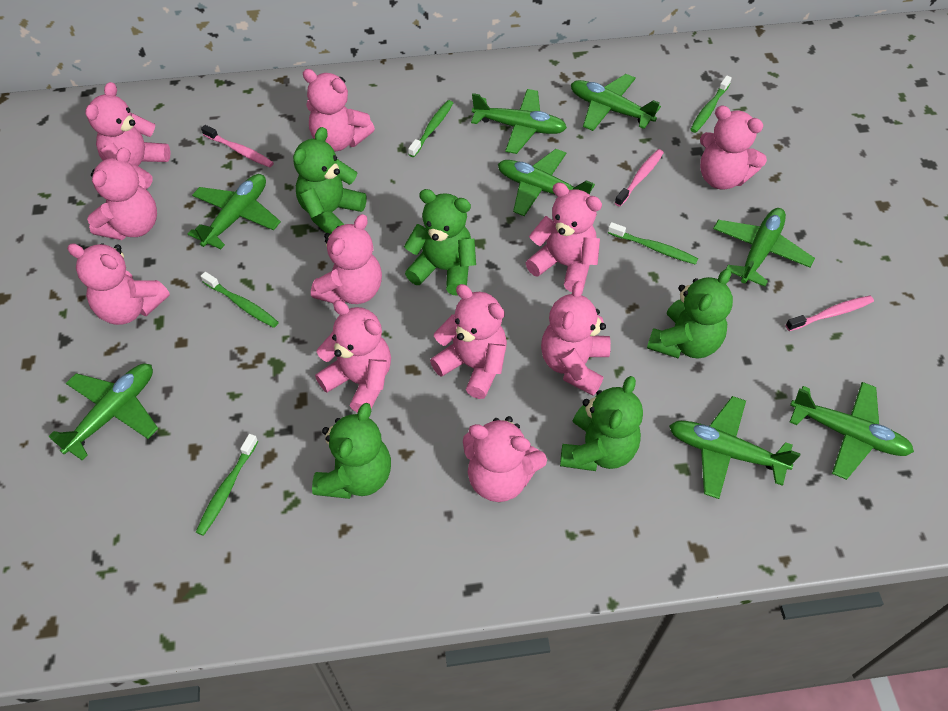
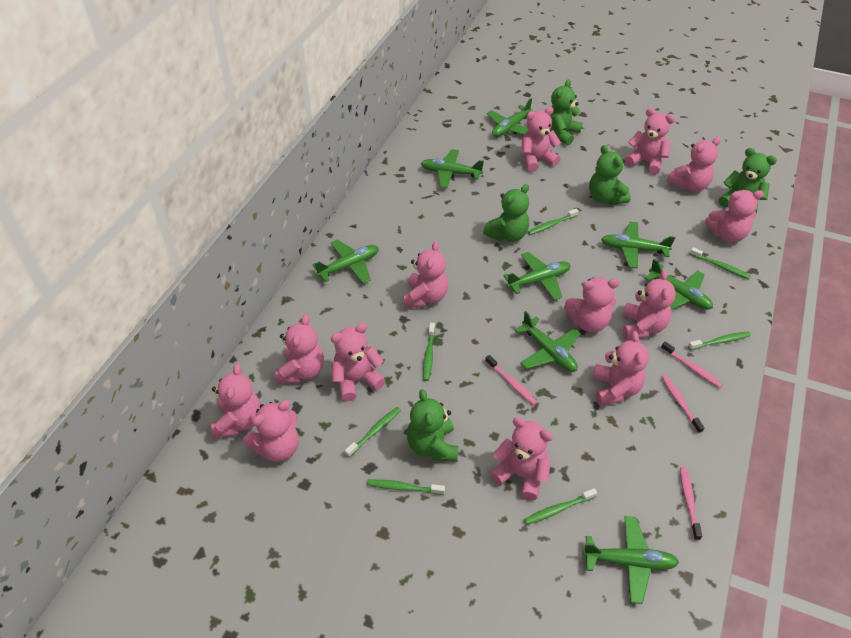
green toothbrush: [196,434,258,536] [201,272,279,328] [408,100,453,157] [608,222,698,265] [690,75,732,133] = 5 -> [345,407,401,457] [367,479,445,495] [423,323,435,381] [524,488,597,525] [528,209,579,235] [688,331,751,350] [690,247,751,279] = 7
pink teddy bear: [67,243,170,325] [85,82,170,189] [87,147,157,240] [303,69,375,151] [311,214,382,304] [315,300,391,413] [430,284,507,399] [463,416,547,502] [526,182,602,292] [541,281,611,396] [700,105,767,190] = 11 -> [211,364,261,438] [243,400,299,462] [275,314,324,383] [331,323,385,402] [404,241,448,307] [490,417,553,500] [522,107,561,172] [564,277,619,332] [593,331,649,406] [623,270,676,339] [625,108,675,175] [667,137,721,192] [705,190,764,243] = 13
pink toothbrush: [201,125,274,167] [615,149,664,207] [786,296,874,331] = 3 -> [485,355,538,405] [661,342,723,388] [661,374,704,433] [680,467,702,540] = 4

